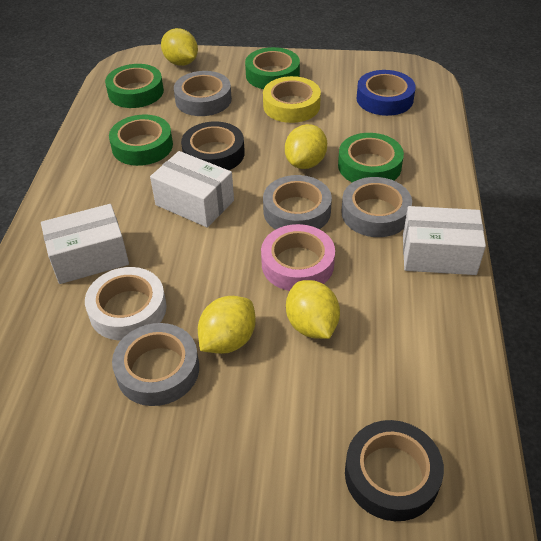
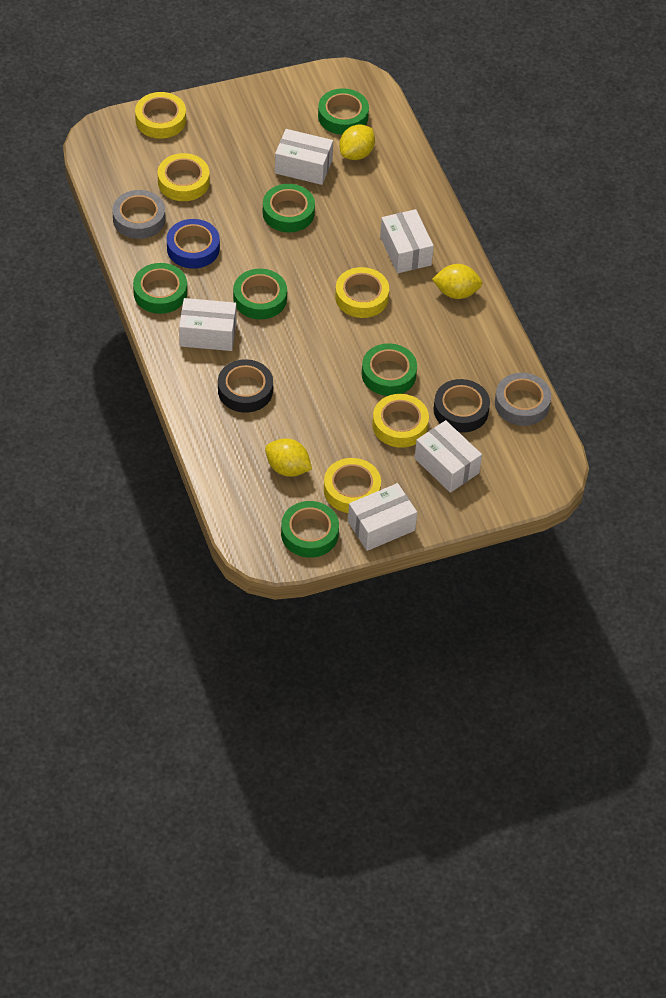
green tape: [105,64,164,108] [109,115,173,166] [245,47,300,89] [338,133,404,183] = 4 -> [133,263,187,314] [233,269,287,319] [263,184,315,232] [281,501,339,558] [318,88,369,135] [362,343,417,396] = 6
grey tape: [112,323,199,406] [174,71,232,116] [263,175,332,230] [341,177,412,237] = 4 -> [112,190,165,239] [495,373,551,426] = 2
pink tape: [261,224,335,291] = 1 -> none = 0
white box: [41,204,129,284] [150,151,234,228] [403,206,486,275] = 3 -> [179,298,236,351] [275,129,333,185] [348,483,417,551] [380,209,434,273] [415,420,482,493] = 5
white tape: [85,267,167,341] = 1 -> none = 0
yellow lemon: [161,28,198,66] [198,296,256,354] [285,124,327,169] [286,280,340,339] = 4 -> [265,438,312,477] [339,124,375,160] [432,264,482,299] = 3
yellow tape: [263,76,321,123] = 1 -> [135,92,186,139] [158,153,209,201] [324,458,381,513] [335,267,389,318] [372,394,429,448] = 5

